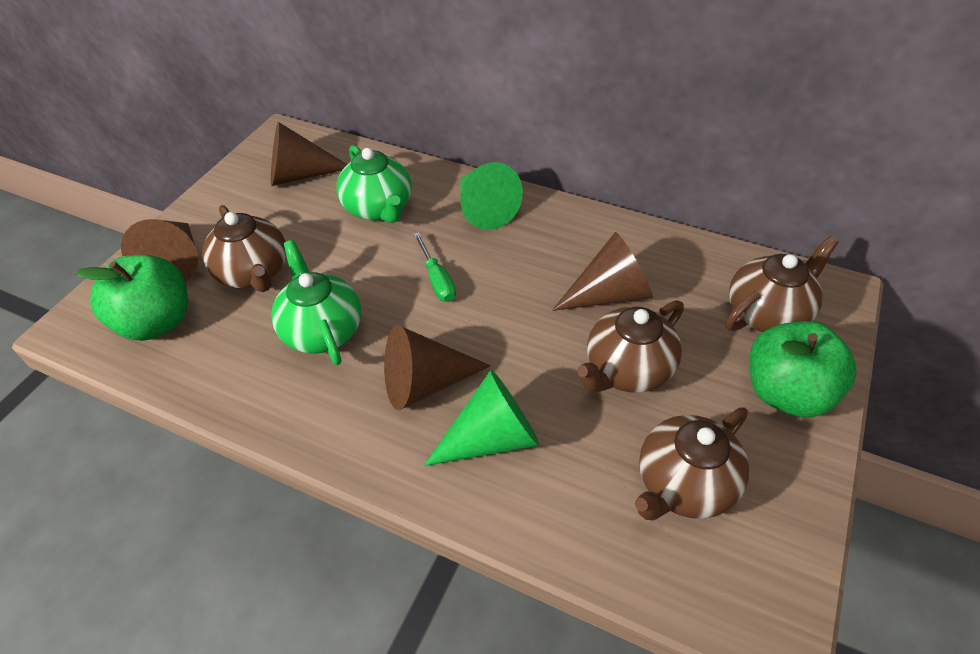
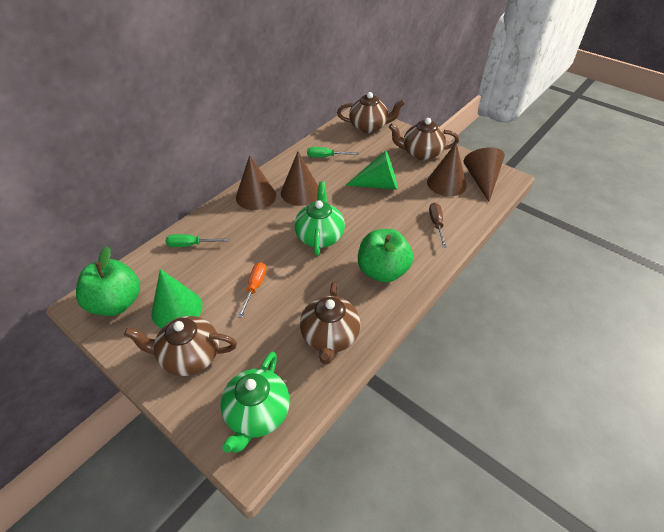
brown screwdriver: none = 0 -> [429,203,447,247] = 1
green screwdriver: [414,232,456,302] = 1 -> [166,234,230,247] [307,147,359,157] = 2
orange screwdriver: none = 0 -> [238,262,266,318] = 1

